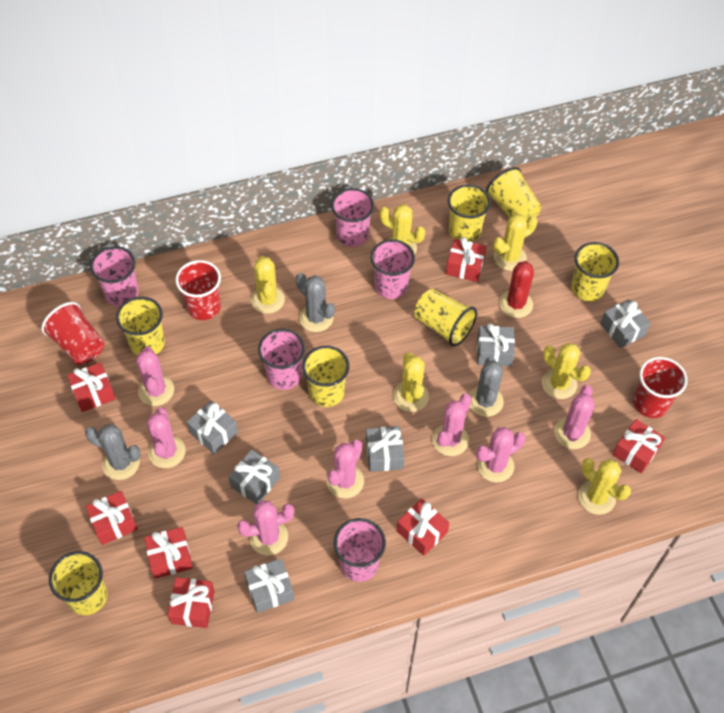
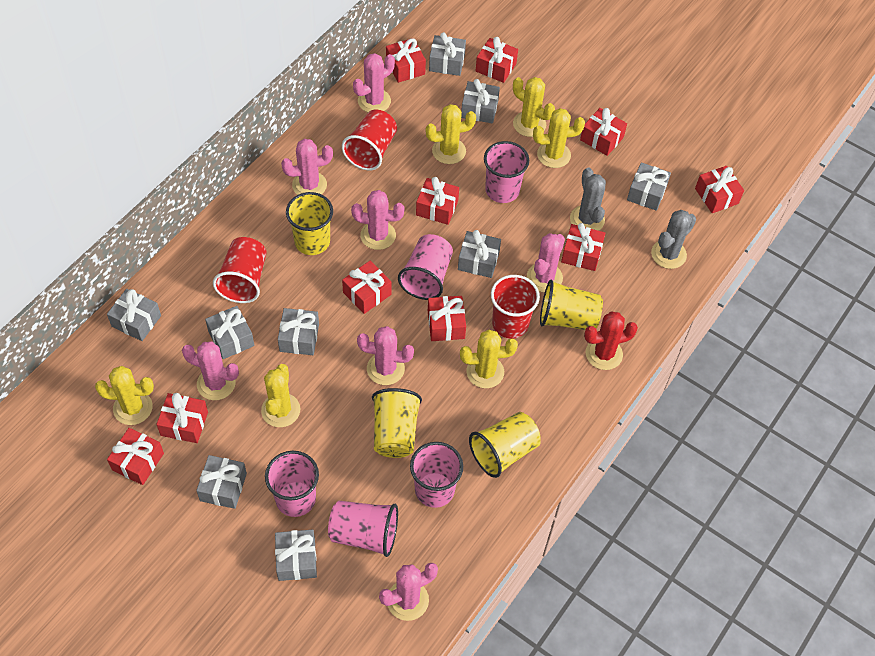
grey cactus: [85,424,141,480] [296,273,335,332] [469,357,504,417] = 3 -> [570,168,606,231] [651,210,696,269] = 2
grey gift: [187,400,238,454] [229,449,280,504] [244,559,294,613] [366,426,404,472] [477,323,515,366] [600,299,651,348] = 6 -> [107,289,161,341] [196,455,247,509] [205,306,254,359] [275,529,317,581] [278,308,319,355] [429,32,466,76] [458,230,501,278] [461,79,500,124] [627,162,671,211] = 9
red gift: [67,362,116,412] [86,491,138,545] [144,527,193,579] [168,577,215,628] [397,498,449,556] [446,237,487,282] [612,419,665,473] = 7 -> [107,428,164,485] [156,393,208,443] [342,261,392,314] [386,38,426,83] [416,177,459,225] [428,296,466,341] [476,37,518,83] [561,223,605,271] [580,108,627,156] [695,166,744,213] = 10
yellow cup: [49,551,108,615] [116,297,165,356] [302,346,350,407] [414,289,477,346] [448,185,491,242] [486,167,542,222] [571,242,619,301] = 7 -> [286,192,333,255] [372,388,422,458] [469,412,541,478] [540,280,603,330] = 4

